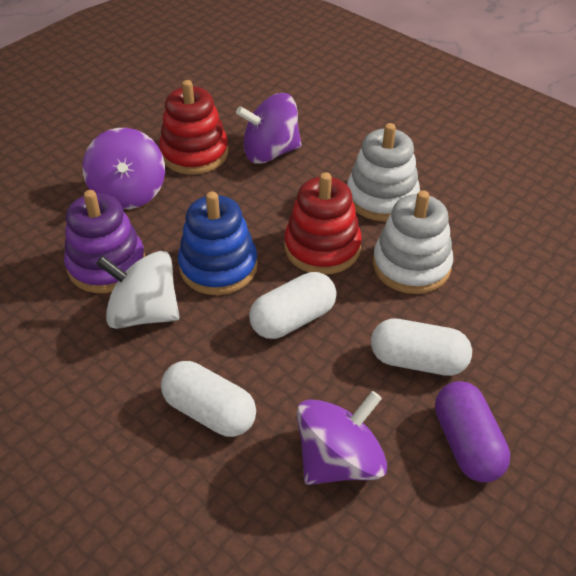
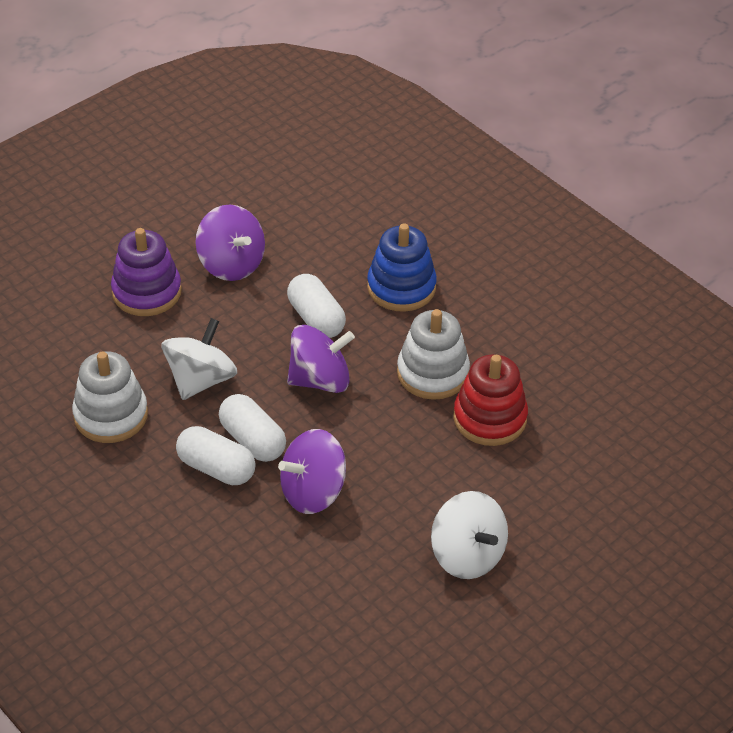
purple capsule: [435,381,510,483] = 1 -> none = 0
red stacking toy: [159,80,228,174] [284,172,362,275] = 2 -> [453,354,528,446] = 1
white spinning top: [96,251,180,329] = 1 -> [162,318,237,400] [431,491,508,579] = 2

